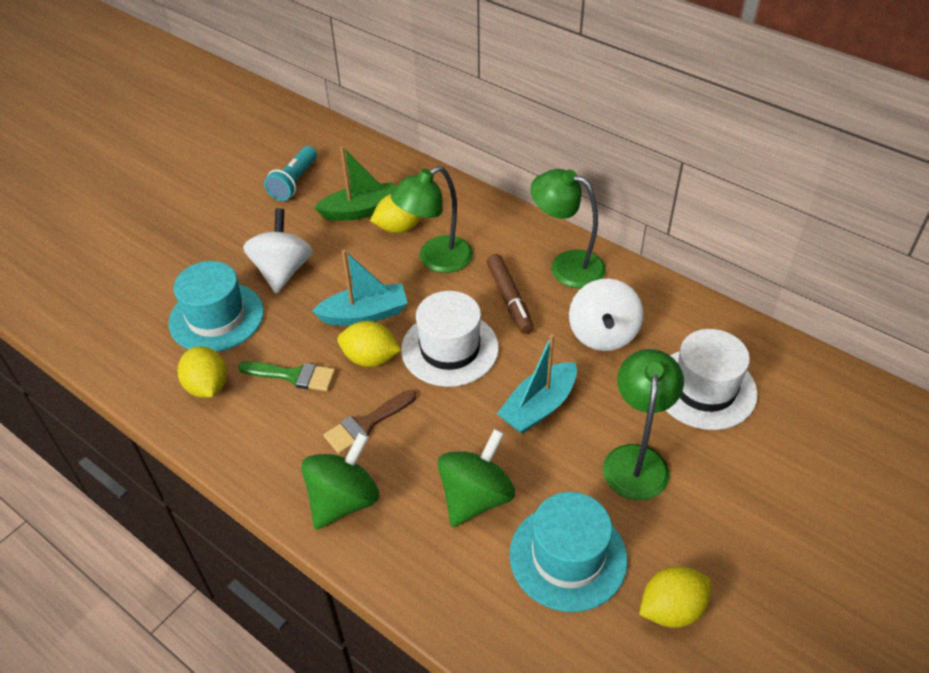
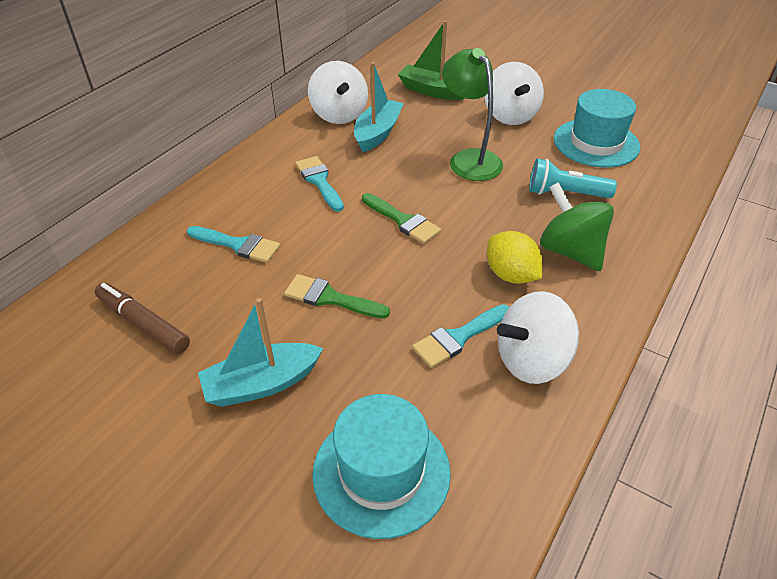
brown brush: [323,390,416,454] = 1 -> none = 0
green brush: [238,361,335,391] = 1 -> [284,274,390,319] [362,193,441,244] = 2
green lamp: [391,166,473,273] [531,169,606,288] [603,349,684,500] = 3 -> [442,48,503,181] = 1
green spinning top: [301,432,379,529] [438,429,515,527] = 2 -> [540,182,614,271] = 1
turquoise brush: none = 0 -> [187,226,280,263] [295,156,344,212] [412,304,509,368] = 3
white hat: [401,291,499,387] [666,329,758,430] = 2 -> none = 0
white spinning top: [243,208,313,294] [569,279,643,351] = 2 -> [308,61,368,124] [484,62,544,125] [497,291,579,384] = 3
yellow lemon: [178,346,227,398] [337,321,401,367] [370,194,421,233] [639,566,712,628] = 4 -> [487,231,543,284] = 1

